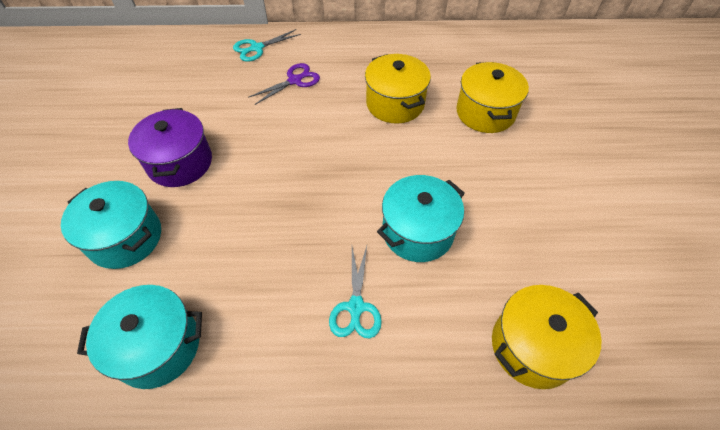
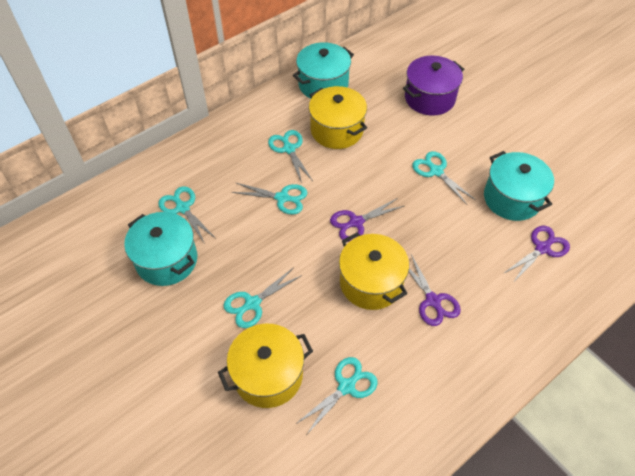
purple scissors: [248,63,320,105] = 1 -> [330,198,404,242] [409,254,461,326] [503,226,570,281] = 3
turquoise scissors: [233,29,301,62] [329,246,382,338] = 2 -> [158,186,215,244] [223,267,302,328] [232,183,307,215] [268,130,313,183] [296,357,377,434] [412,151,476,205] = 6

